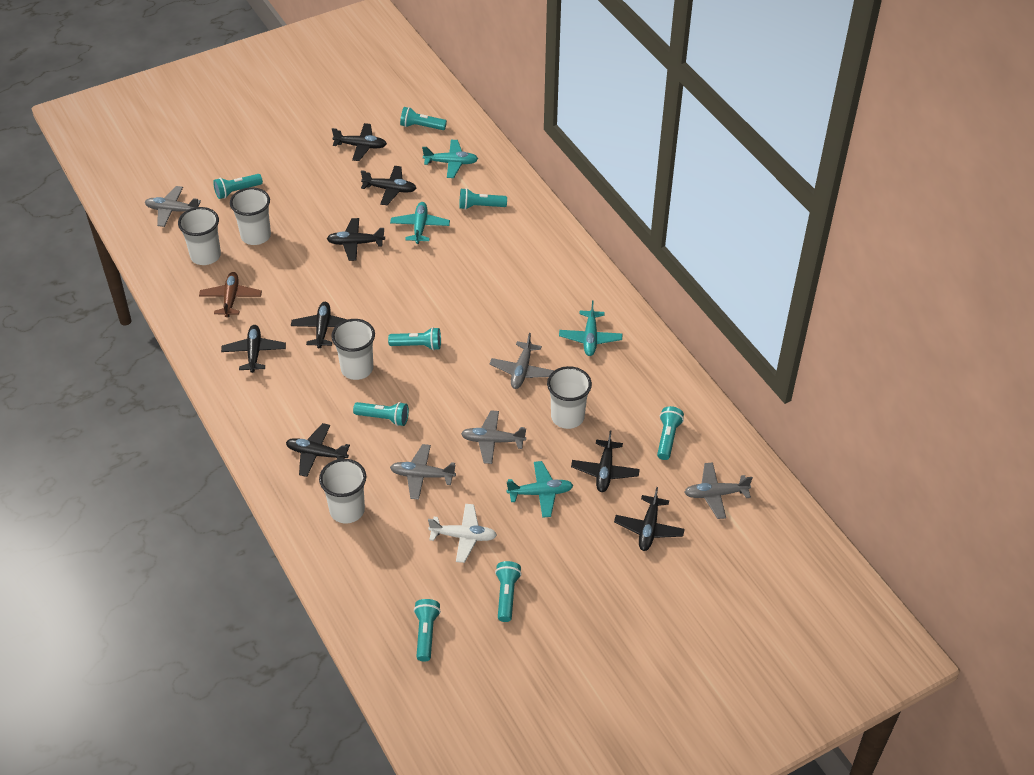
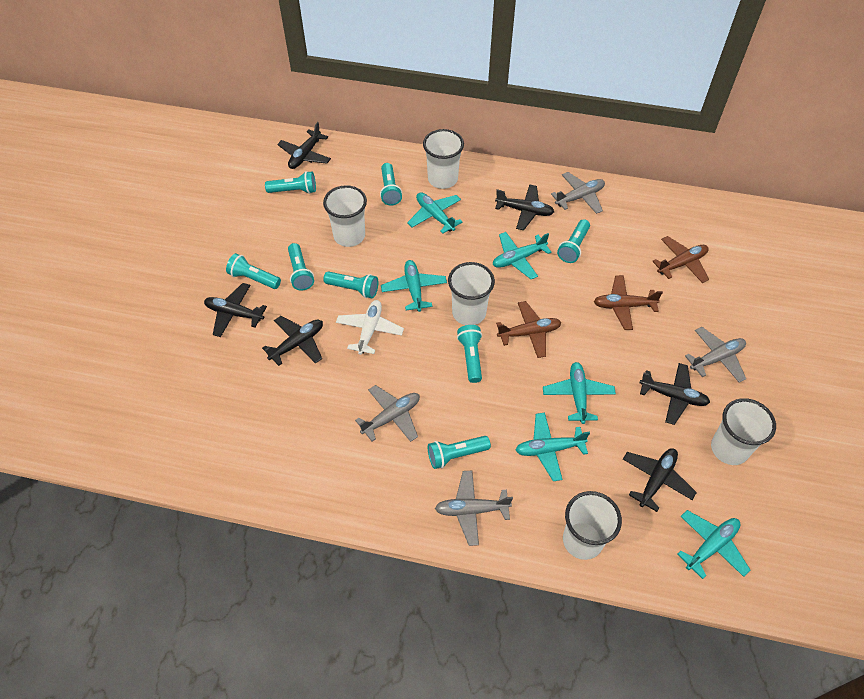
black plane: [221,325,286,373] [286,423,350,477] [291,302,348,348] [327,218,385,261] [332,123,387,161] [361,166,416,205] [571,430,640,492] [614,487,685,551] = 8 -> [204,283,267,337] [262,316,323,366] [277,122,331,169] [495,184,554,230] [623,448,697,512] [640,363,710,425] = 6
brown plane: [199,272,262,317] = 1 -> [496,301,562,358] [594,275,663,330] [652,236,709,283] = 3
grey plane: [145,186,201,227] [390,444,456,500] [461,410,526,464] [490,333,554,389] [684,463,753,519] = 5 -> [355,385,420,442] [435,471,513,546] [551,172,605,214] [685,327,746,383] = 4
turquoise plane: [390,202,450,244] [422,140,478,178] [506,461,573,518] [559,300,622,356] = 4 -> [381,260,447,312] [407,192,462,234] [493,232,552,279] [515,412,590,481] [543,362,616,424] [677,510,750,579] = 6

